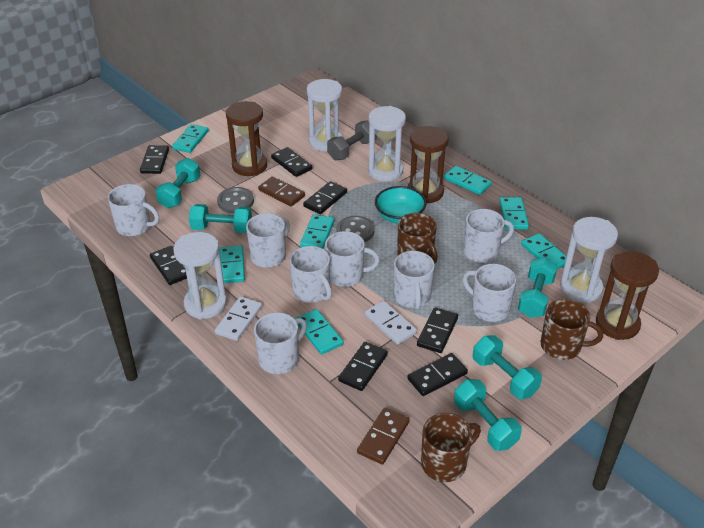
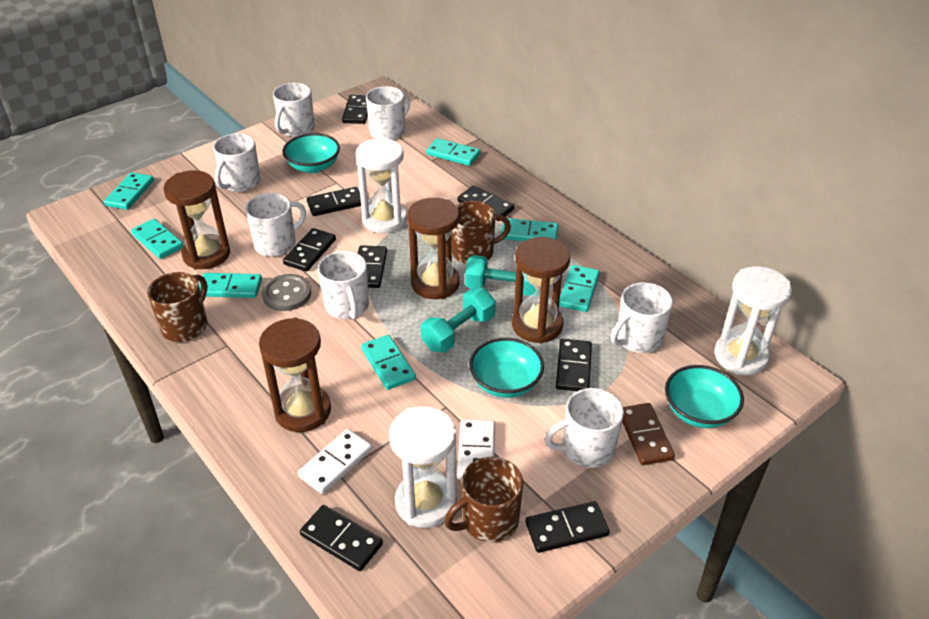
black domino: [140,145,169,174] [150,246,187,285] [271,147,312,177] [303,181,347,214] [338,342,388,391] [407,353,468,396] [417,307,458,353] = 7 -> [283,228,336,272] [300,505,383,571] [307,187,361,216] [342,95,368,124] [357,245,387,288] [458,186,514,221] [525,501,610,553] [556,338,592,391] = 8
brown domino: [258,177,305,206] [357,408,410,465] = 2 -> [622,403,675,465] = 1
brown hourglass: [226,101,267,176] [408,126,449,203] [596,251,659,340] = 3 -> [163,170,230,269] [259,317,331,432] [407,198,460,299] [512,237,570,344] = 4
grey button: [217,187,254,213] [336,216,374,242] = 2 -> [262,274,311,311] = 1
grey dumbbell: [327,120,377,160] = 1 -> none = 0
turquoise bowl: [375,186,427,224] = 1 -> [282,133,340,173] [469,338,544,398] [665,365,744,428] = 3
turquoise dumbbell: [155,158,201,208] [189,204,252,233] [454,379,522,451] [473,335,542,399] [518,257,558,318] = 5 -> [421,288,496,353] [465,255,536,296] = 2
white hourglass: [173,232,227,319] [307,79,342,152] [368,106,406,182] [560,217,618,303] = 4 -> [356,138,407,234] [389,406,457,528] [715,266,792,375] = 3
white mug: [108,184,159,236] [246,213,290,268] [254,312,307,374] [290,246,332,303] [325,231,380,287] [394,251,435,310] [463,209,514,263] [463,264,516,322] = 8 -> [213,133,261,192] [245,193,306,257] [273,83,315,137] [318,251,369,319] [366,86,410,140] [545,388,624,468] [611,282,673,353] = 7

